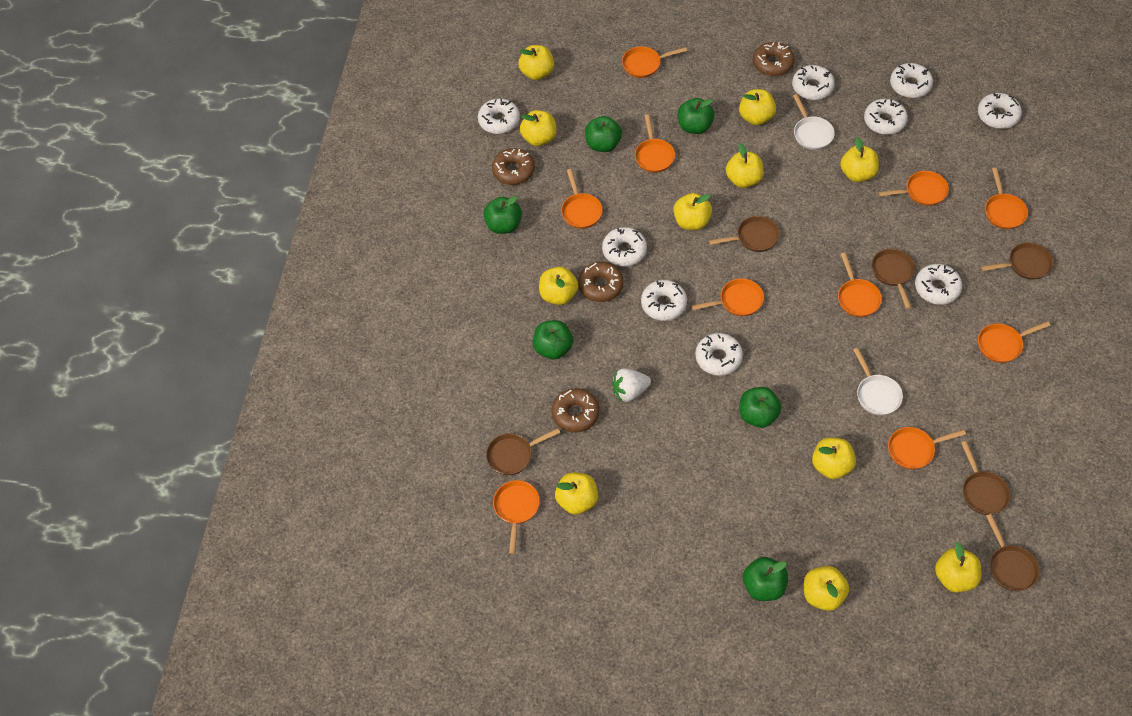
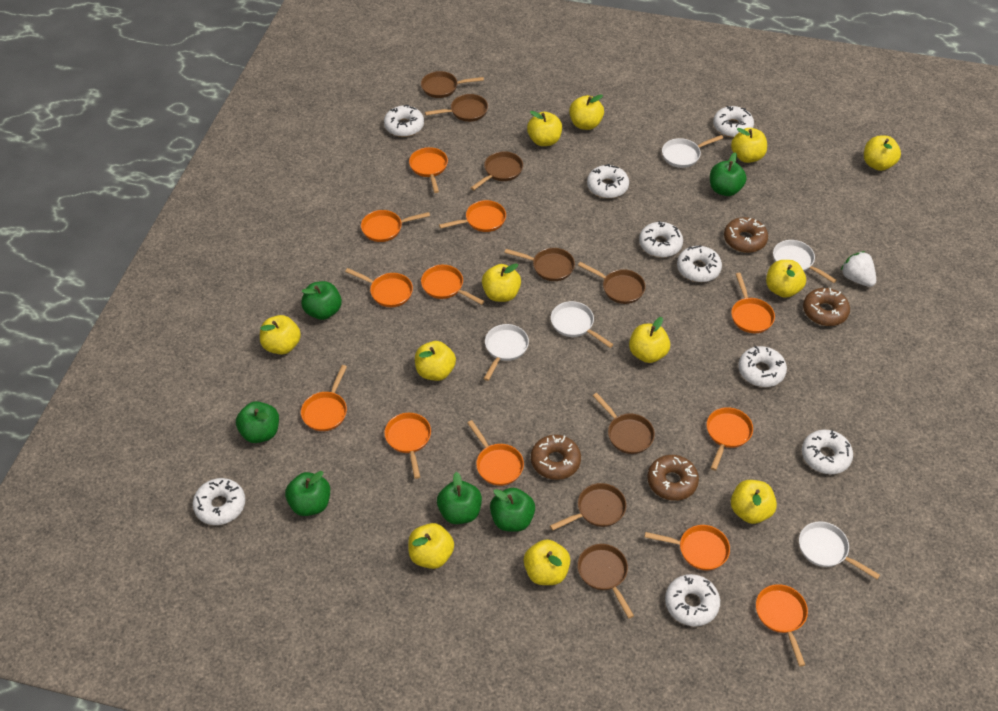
brown pan: [486,428,560,475] [709,216,780,252] [871,249,915,309] [961,441,1011,515] [981,242,1053,280] [986,514,1040,591] = 6 -> [421,71,484,98] [425,94,488,122] [471,151,523,190] [504,248,575,281] [550,483,627,531] [578,262,646,304] [578,544,634,618] [593,393,655,454] = 8
orange pan: [493,480,540,554] [561,169,603,229] [622,46,687,78] [635,114,675,173] [691,278,764,316] [838,253,882,317] [879,171,949,206] [888,427,966,469] [978,321,1051,363] [985,168,1028,229] = 10 -> [301,365,347,431] [345,268,413,307] [361,210,430,242] [384,413,431,479] [409,147,448,193] [421,265,484,305] [439,200,506,232] [467,420,524,486] [645,525,730,571] [707,407,753,471] [731,273,775,333] [756,584,808,667] = 12
white pan: [793,94,835,150] [853,348,903,416] = 2 -> [483,324,529,381] [551,301,614,348] [662,135,723,168] [773,240,837,283] [799,521,880,579] = 5
yellow apple: [518,45,554,80] [520,110,556,146] [539,267,578,305] [555,472,598,515] [673,193,712,230] [726,143,764,188] [739,89,776,125] [804,566,849,611] [812,437,856,479] [840,137,879,182] [935,542,981,592] = 11 -> [260,315,301,354] [408,523,454,569] [415,341,456,381] [482,263,521,302] [524,539,570,585] [527,111,562,146] [569,95,604,130] [629,317,670,363] [731,128,767,163] [731,480,777,524] [766,260,806,298] [864,136,901,171] = 12

